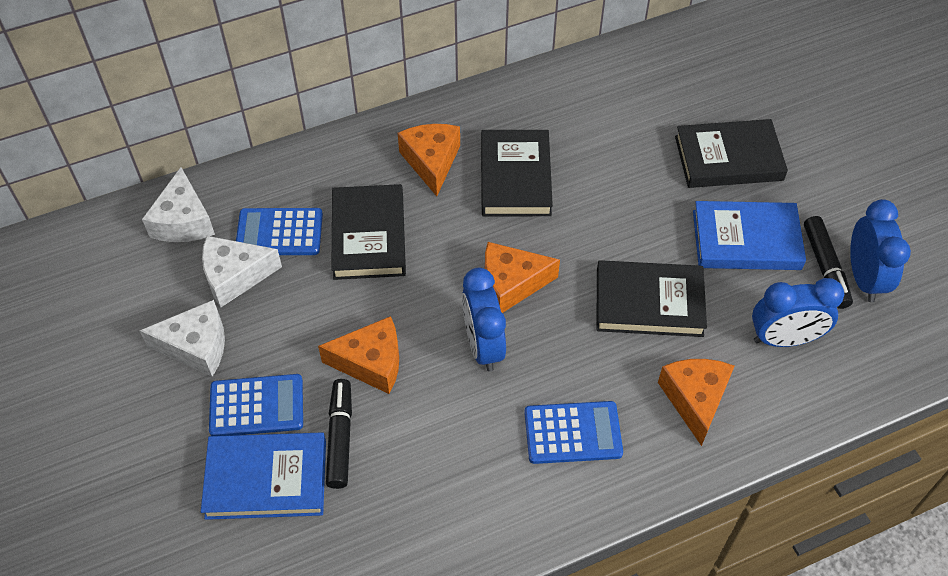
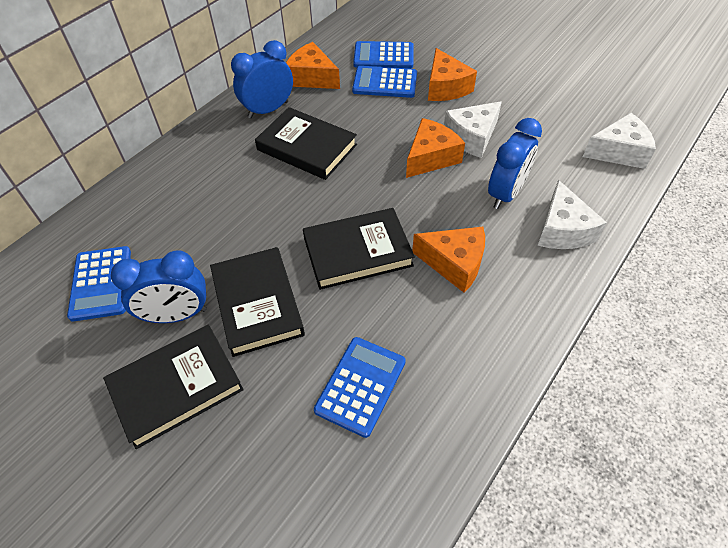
black marker: [326,379,352,489] [804,216,853,309] = 2 -> none = 0
blue book: [201,432,326,520] [693,201,806,270] = 2 -> none = 0
blue calculator: [209,374,303,436] [236,208,323,255] [524,401,623,464] = 3 -> [67,246,131,321] [314,337,406,438] [352,66,417,98] [353,41,414,69] = 4

